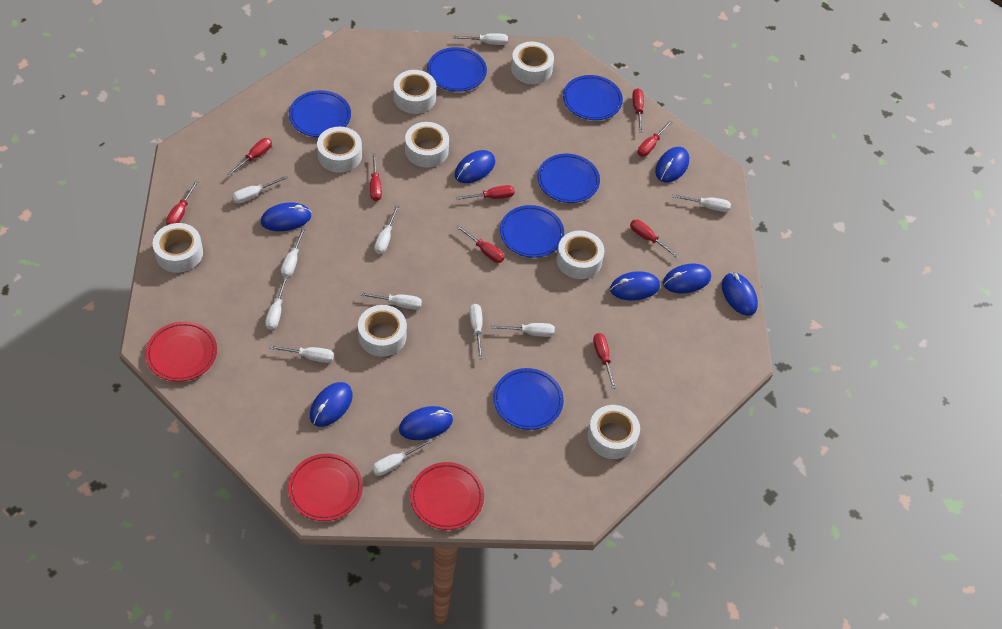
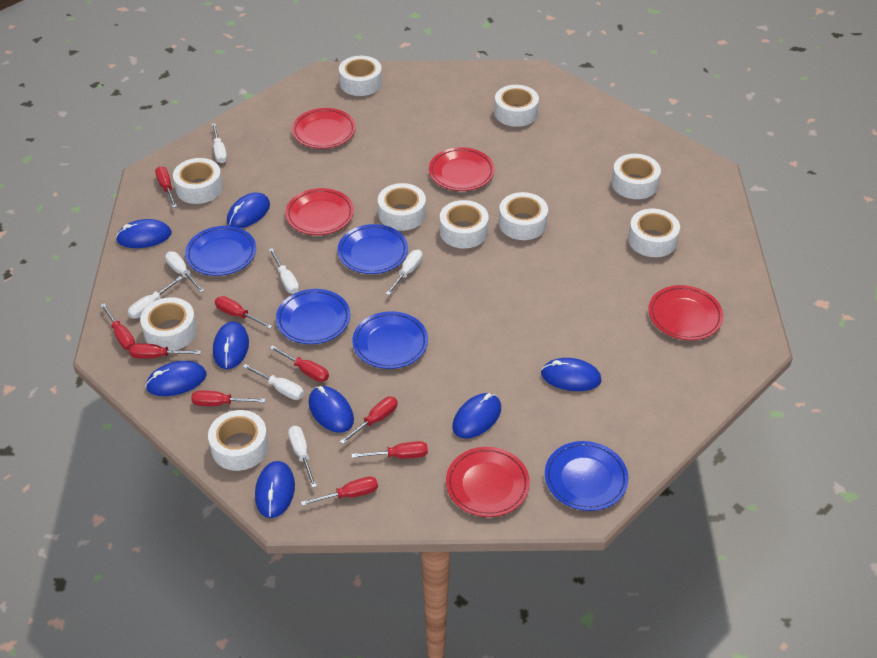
blue plate: [289,90,351,137] [427,47,487,92] [493,368,564,430] [500,205,564,258] [537,154,600,203] [563,75,623,120] = 6 -> [185,226,256,276] [276,289,350,344] [338,224,408,274] [352,311,428,369] [545,441,629,511] = 5
red plate: [145,321,217,382] [288,453,363,521] [410,462,484,530] = 3 -> [285,188,354,235] [292,108,356,149] [429,147,495,191] [446,447,530,517] [648,285,723,340] = 5
white screwdriver: [232,175,288,204] [265,276,288,330] [269,345,334,363] [281,227,306,277] [359,292,422,310] [372,438,433,476] [375,206,399,254] [454,33,508,45] [469,304,483,359] [492,323,555,337] [672,194,731,212] = 11 -> [128,276,183,318] [165,251,204,293] [212,123,227,163] [243,364,304,400] [269,248,299,294] [288,426,317,488] [386,250,423,295] = 7
white tape: [153,223,203,273] [317,127,362,173] [358,305,407,357] [394,70,436,114] [405,122,449,167] [511,42,554,84] [556,231,604,279] [588,405,640,459] = 8 -> [140,297,197,350] [173,158,223,204] [208,410,269,471] [339,56,382,96] [378,183,426,231] [440,200,489,249] [494,85,539,127] [499,192,548,240] [611,154,661,199] [628,209,680,257] = 10

